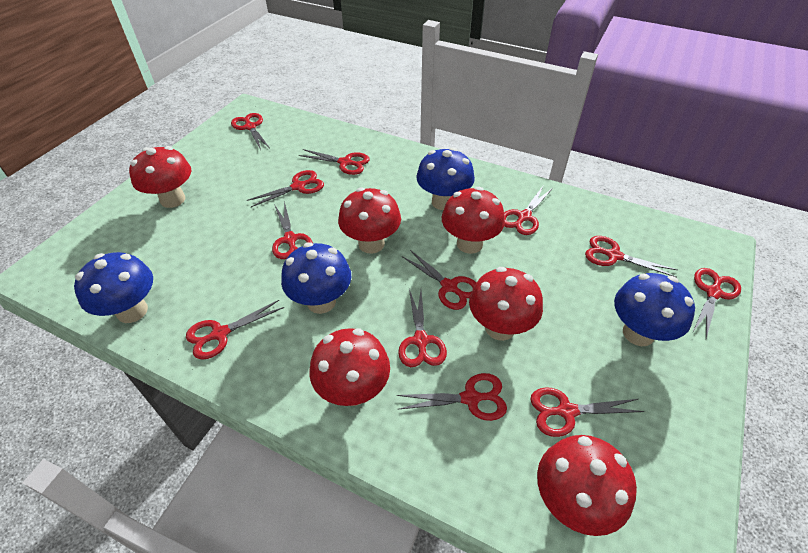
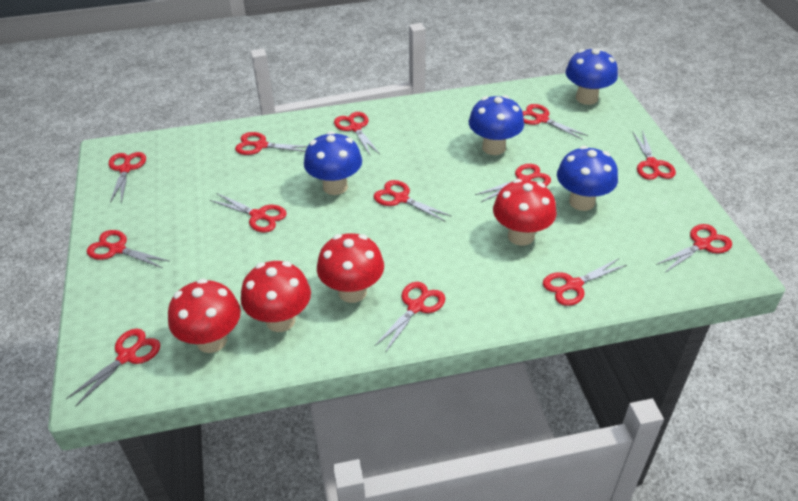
red mushroom: [129,146,191,208] [310,328,390,406] [338,187,401,254] [442,187,505,254] [469,267,543,341] [537,435,637,536] = 6 -> [168,279,241,353] [241,261,311,332] [317,233,384,303] [493,179,557,246] = 4
red scissors: [186,300,284,360] [231,113,270,150] [247,170,324,207] [272,201,313,259] [299,149,370,175] [397,373,507,421] [398,289,447,367] [402,250,476,310] [504,186,553,235] [530,387,645,437] [585,236,677,278] [693,268,741,338] = 12 -> [66,329,160,407] [87,230,170,268] [109,152,146,203] [210,193,287,232] [235,132,308,155] [334,112,380,155] [374,180,452,222] [375,282,445,353] [475,164,551,202] [522,104,588,140] [543,258,627,306] [632,130,676,180] [656,224,732,272] = 13

